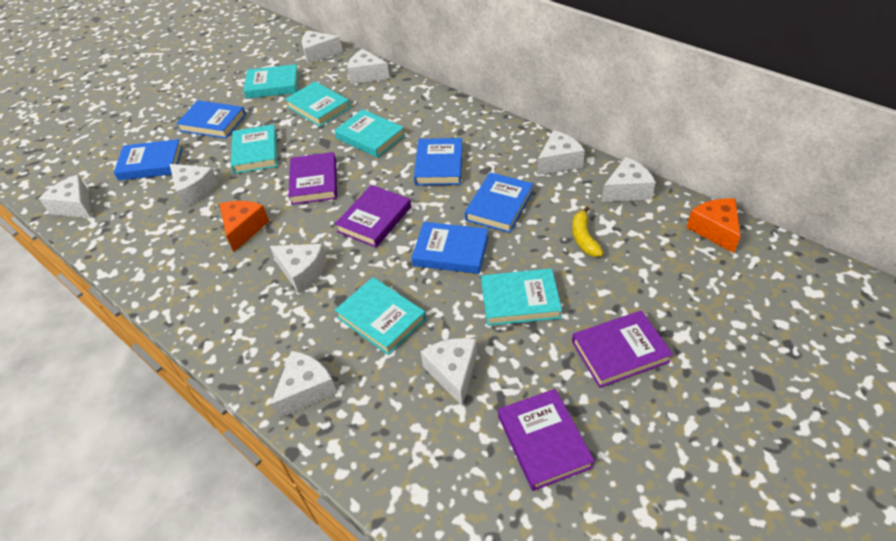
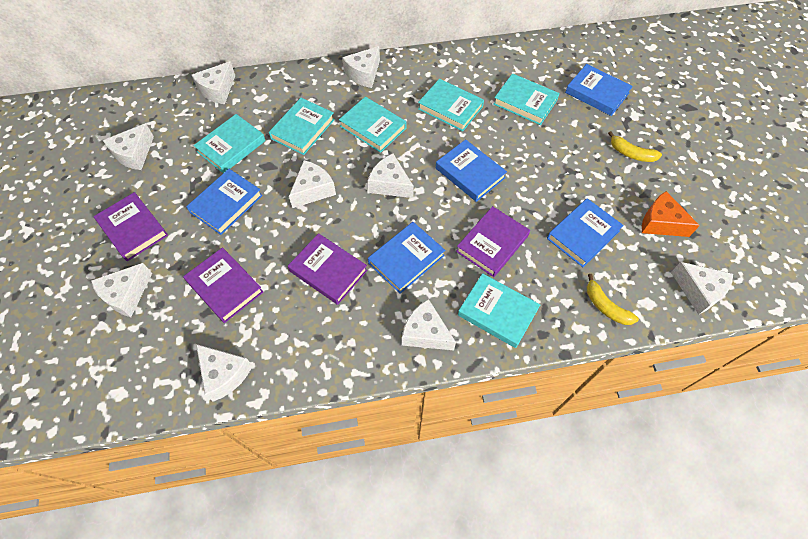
orange cheese: [219,201,269,252] [686,198,741,253] = 2 -> [642,191,700,237] = 1
yellow banana: [572,206,603,257] = 1 -> [587,274,639,325] [608,131,662,162] = 2

